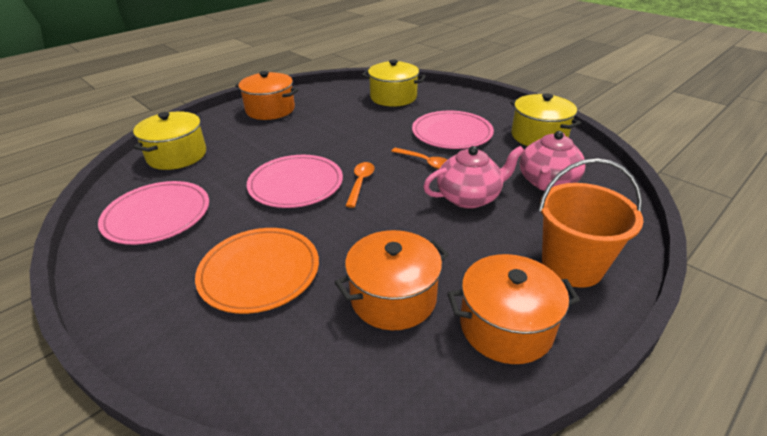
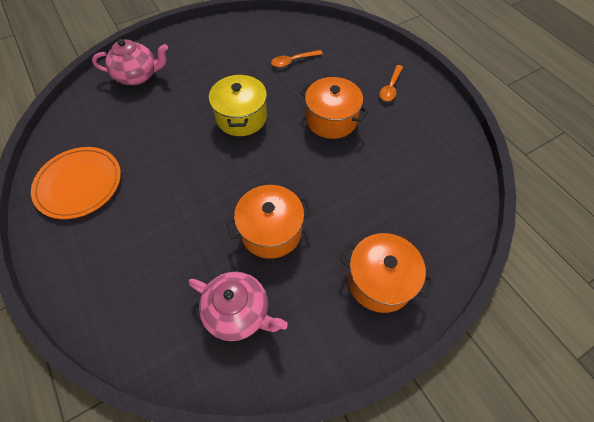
orange bucket: [539,158,643,288] = 1 -> none = 0
pink plate: [98,181,209,245] [247,155,343,208] [412,111,494,149] = 3 -> none = 0
yellow pot: [133,111,206,170] [362,59,426,107] [510,93,581,146] = 3 -> [209,74,267,136] = 1

